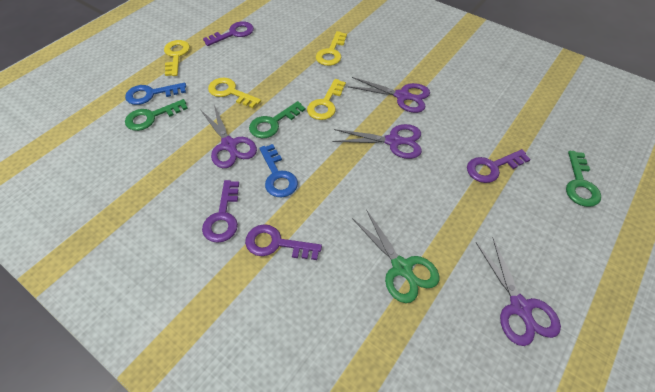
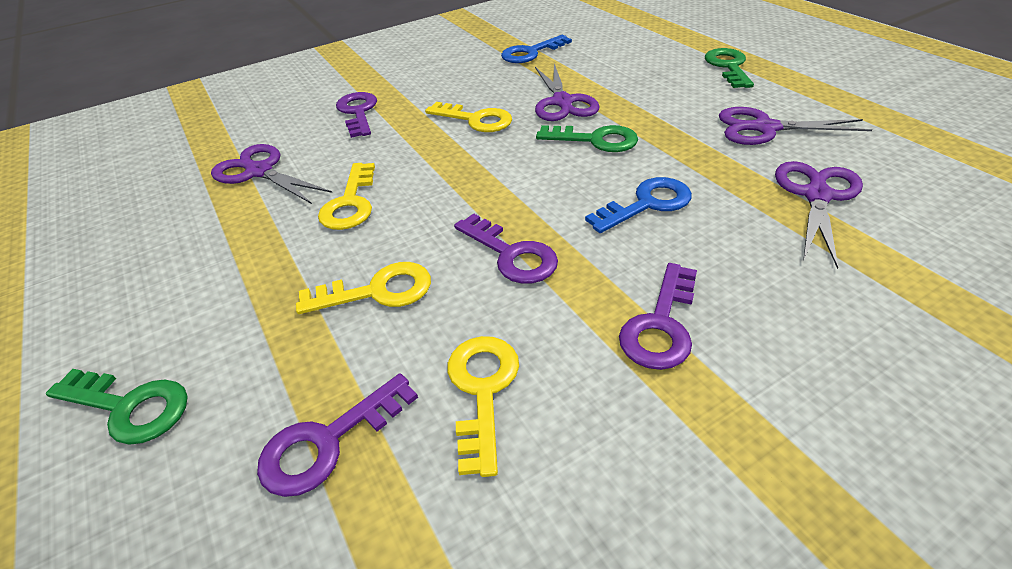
green scissors: [352,209,439,303] = 1 -> none = 0

